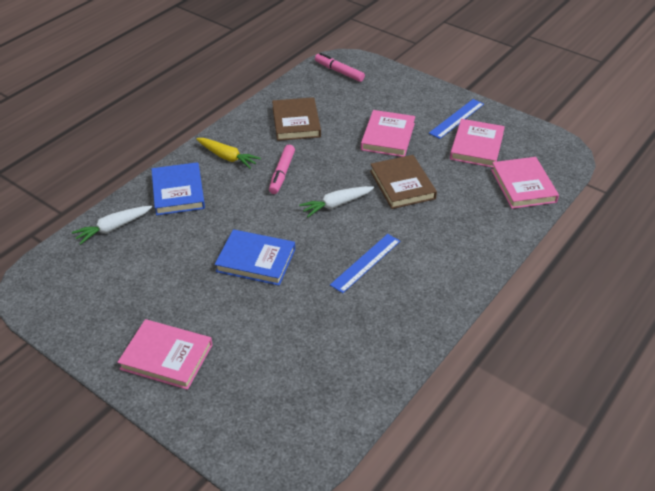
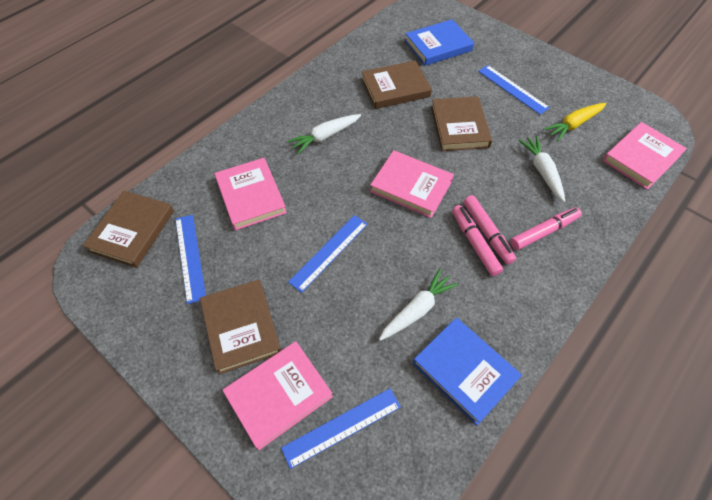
blue ruler: [330,234,400,293] [429,99,484,139] = 2 -> [175,215,206,304] [281,388,401,469] [288,215,368,293] [478,65,550,115] = 4
brown book: [272,97,321,141] [370,155,437,209] = 2 -> [83,191,174,268] [200,279,281,375] [361,60,432,109] [431,96,492,151] = 4
pink marker: [269,145,295,194] [315,53,365,82] = 2 -> [452,205,503,276] [464,195,516,264] [510,207,582,250] = 3
white carrot: [72,206,152,245] [299,186,374,217] = 2 -> [288,114,361,154] [379,269,458,341] [518,136,565,202] = 3

